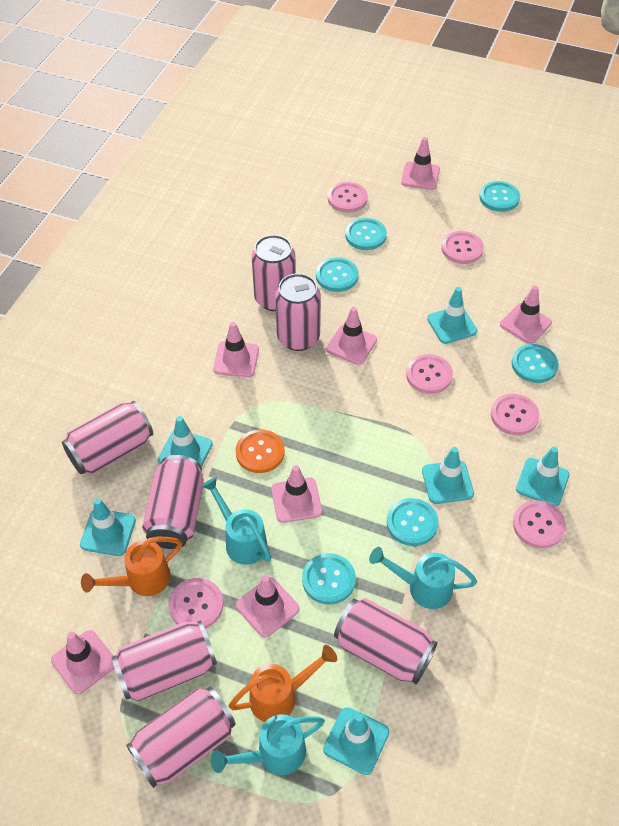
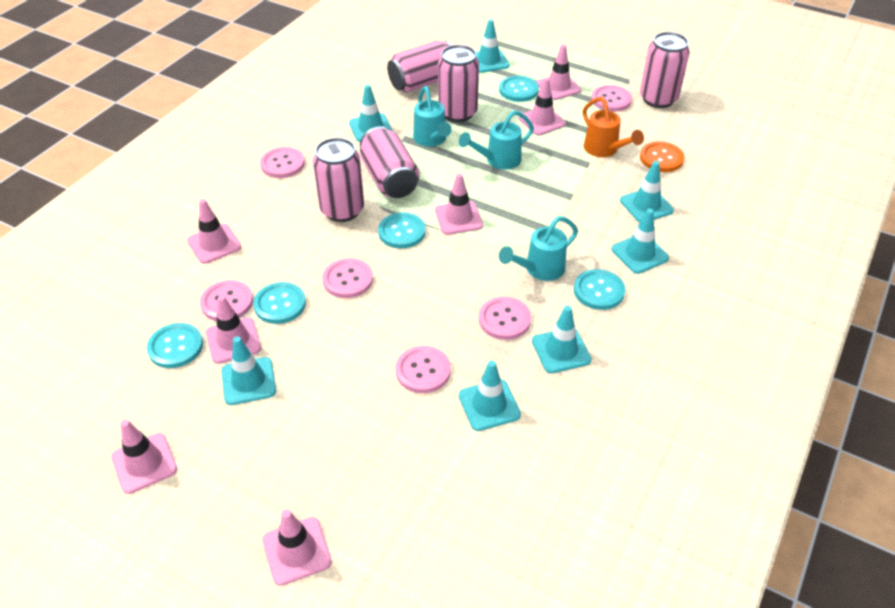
orange watering can: [81,537,182,596] [229,645,337,722] = 2 -> [583,97,644,157] = 1
pink can: [62,401,153,475] [111,620,217,702] [126,687,236,788] [142,455,204,549] [251,235,296,311] [275,273,321,351] [334,598,437,684] = 7 -> [313,138,364,222] [360,126,419,198] [387,41,452,93] [438,45,479,122] [640,32,689,108] = 5
turquoise button: [302,553,356,605] [316,257,358,292] [345,218,387,250] [387,498,439,546] [479,181,520,212] [512,344,559,383] = 6 -> [147,323,203,368] [253,282,306,324] [378,212,426,249] [499,76,539,102] [574,269,625,310] = 5
turquoise traffic cone: [80,498,136,556] [158,416,213,467] [323,707,389,775] [422,447,474,504] [427,287,477,344] [516,447,569,506] = 6 -> [222,336,276,405] [349,84,393,142] [459,361,521,431] [476,19,510,73] [532,306,591,373] [612,209,669,274] [620,161,674,222] = 7

